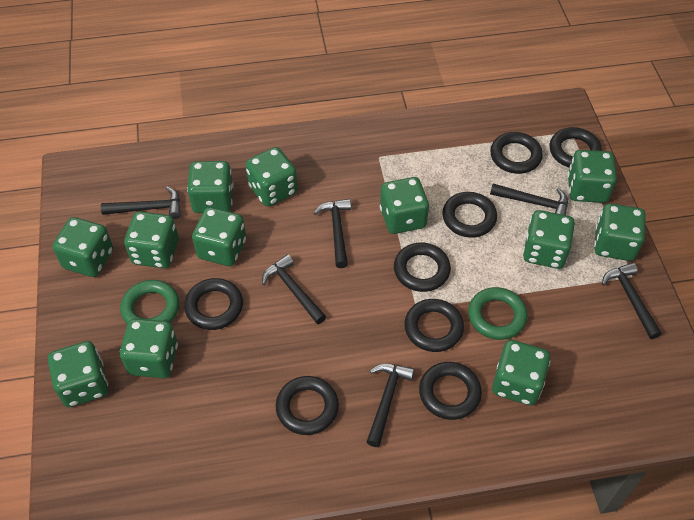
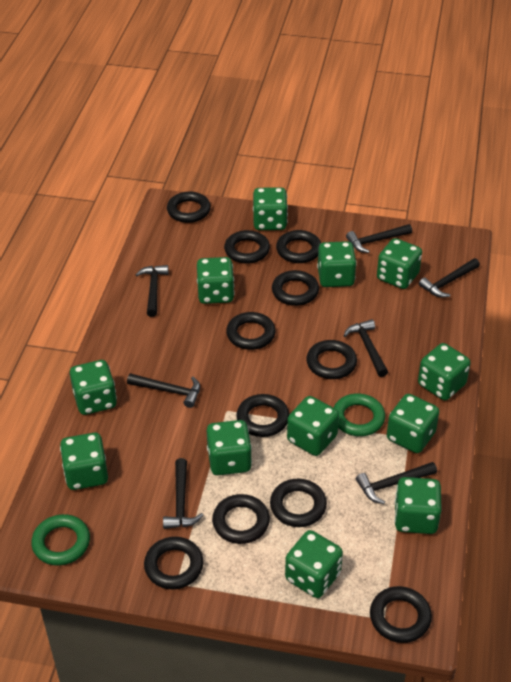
black hammer: [101,187,181,219] [262,254,326,324] [314,199,351,268] [367,363,415,447] [490,183,568,215] [602,263,662,339] = 6 -> [127,373,200,408] [135,265,169,317] [163,458,203,529] [343,319,388,377] [346,224,412,253] [356,462,437,504] [419,258,480,297] = 7
black ring: [184,278,243,330] [276,376,339,435] [394,242,451,292] [404,299,464,352] [419,362,482,420] [442,192,497,238] [490,132,543,174] [550,127,602,168] = 8 -> [144,537,204,590] [167,192,211,223] [212,494,270,544] [224,230,270,264] [226,312,276,350] [236,394,289,437] [270,479,327,527] [272,270,319,306] [276,230,321,263] [306,340,357,379] [370,586,432,643] = 11

